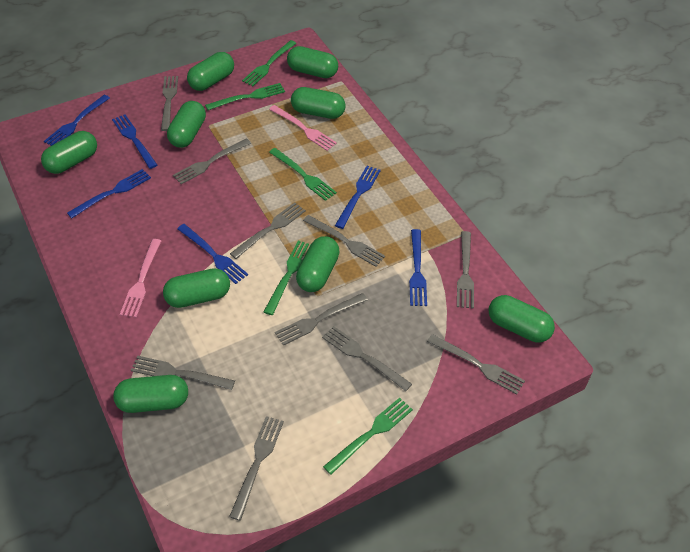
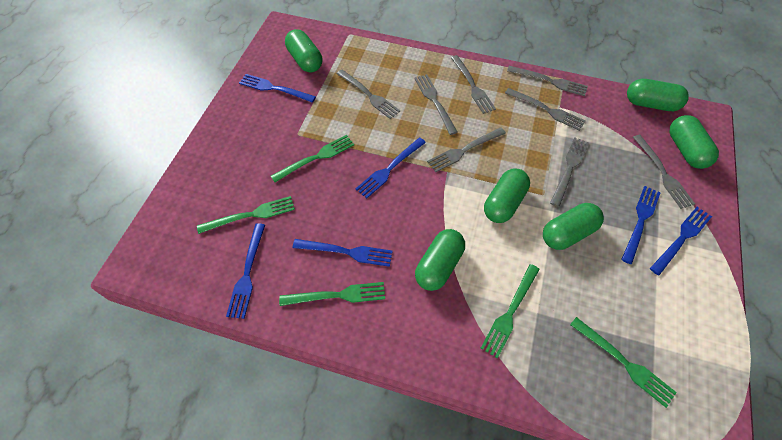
green capsule: [41,131,97,174] [113,375,188,413] [163,268,230,308] [167,101,206,148] [187,52,234,91] [287,46,338,78] [291,87,346,119] [296,236,340,292] [489,295,555,343] = 9 -> [285,29,322,72] [415,229,465,291] [484,168,530,223] [543,203,604,250] [627,79,689,111] [669,115,719,169] = 6
grey fork: [131,355,235,390] [161,76,178,131] [173,138,251,184] [229,416,284,521] [230,202,306,259] [275,293,368,346] [303,215,385,267] [322,326,412,391] [427,334,525,394] [457,231,474,309] = 10 -> [337,70,400,119] [414,74,458,135] [427,127,506,172] [451,55,496,114] [505,88,586,131] [507,66,588,96] [550,137,589,207] [633,135,695,209] = 8
pink fork: [120,239,161,318] [269,105,337,151] = 2 -> none = 0

